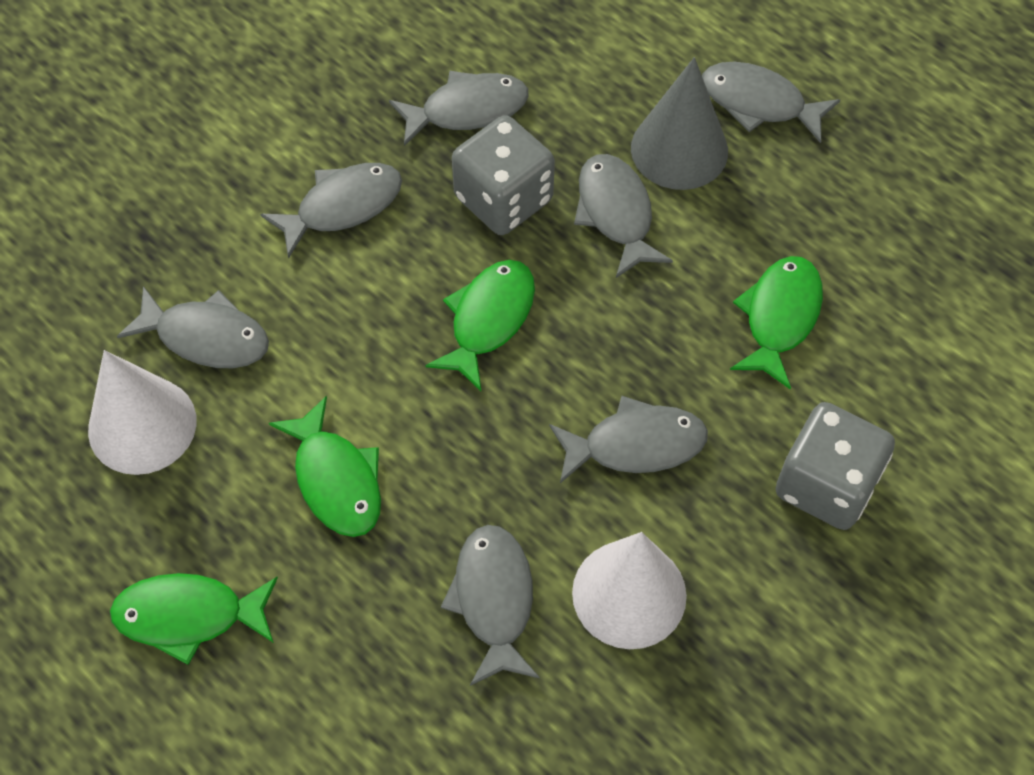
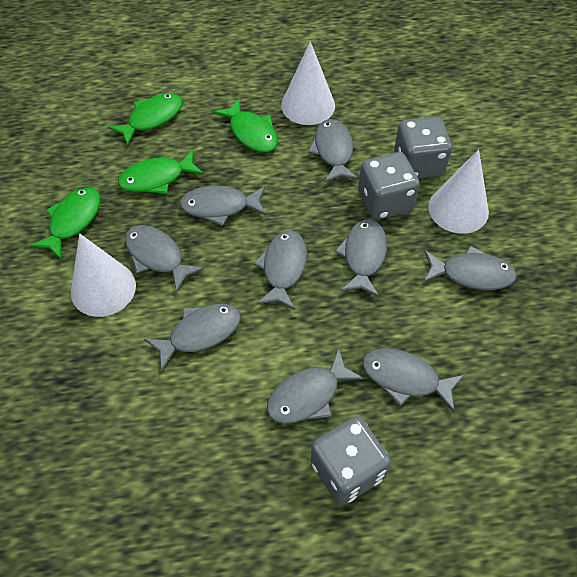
grey cone: [631,57,728,190] = 1 -> none = 0
grey dice: [452,115,555,235] [776,402,895,530] = 2 -> [310,416,391,505] [358,152,420,220] [394,117,452,179] = 3
grey fish: [117,286,269,368] [260,163,402,259] [389,71,529,146] [441,525,539,686] [549,396,708,483] [574,154,673,278] [702,62,840,143] = 7 -> [125,225,204,292] [144,304,241,371] [180,186,266,226] [254,231,307,310] [267,348,364,424] [308,119,359,183] [335,219,387,297] [362,348,464,412] [423,246,517,290] = 9
white cone: [88,350,197,475] [572,532,687,649] = 2 -> [71,233,136,317] [281,41,335,125] [428,149,489,234] = 3

